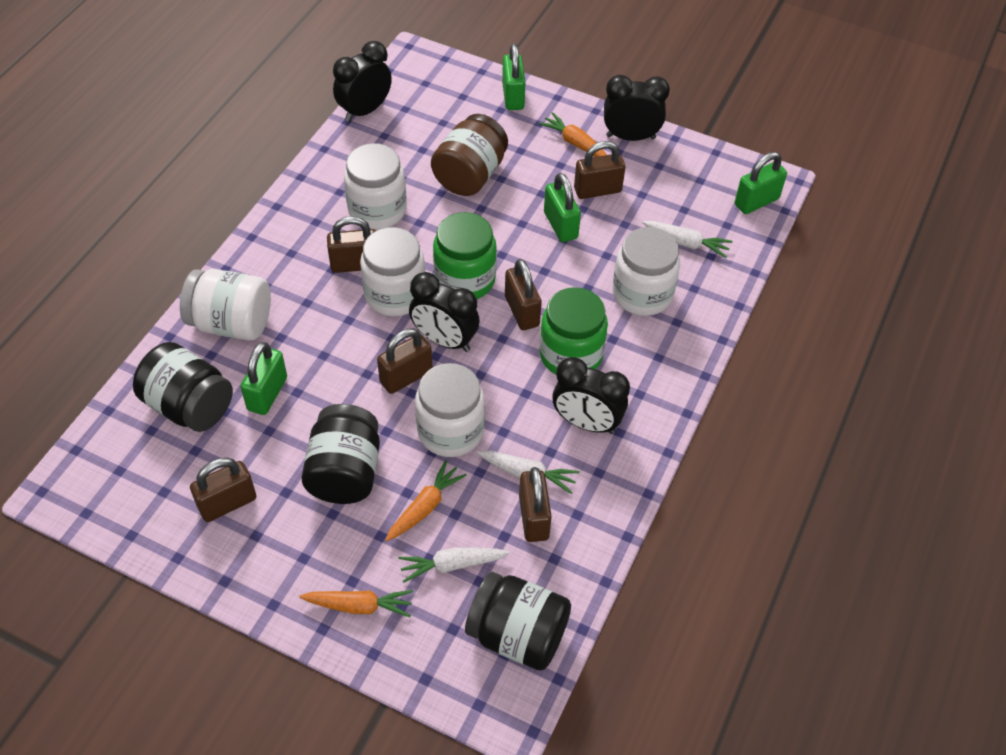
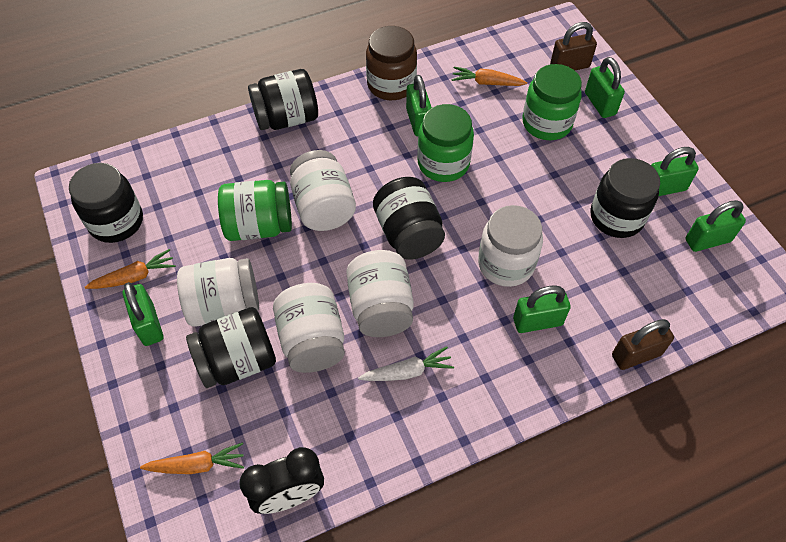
black clock: [333,41,392,122] [409,272,480,352] [552,357,630,434] [604,75,670,141] = 4 -> [239,447,324,514] = 1
black jar: [133,342,233,432] [301,404,380,504] [465,572,571,671] = 3 -> [69,163,143,243] [186,307,276,388] [248,69,318,130] [373,177,445,260] [590,158,660,238] = 5
brown padlock: [190,457,256,522] [327,216,376,273] [377,328,432,394] [505,259,542,330] [519,467,552,542] [574,141,625,199] = 6 -> [550,22,597,70] [612,319,674,370] = 2
green jar: [433,212,497,299] [540,287,608,374] = 2 -> [218,180,292,241] [417,104,474,182] [522,64,582,140] = 3
green padlock: [241,342,287,415] [502,43,526,110] [544,173,581,242] [735,152,787,214] = 4 -> [122,282,163,346] [406,75,432,136] [513,285,571,333] [585,57,625,118] [651,147,699,196] [685,200,746,252] = 6
white carrot: [399,547,510,583] [476,450,579,494] [642,221,732,258] = 3 -> [358,346,454,381] = 1

